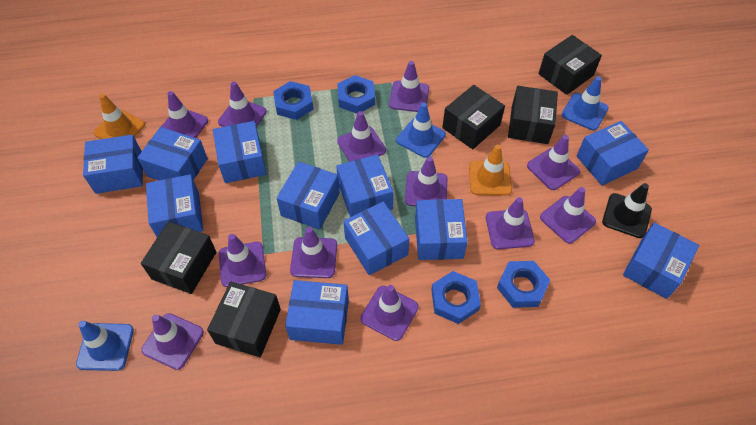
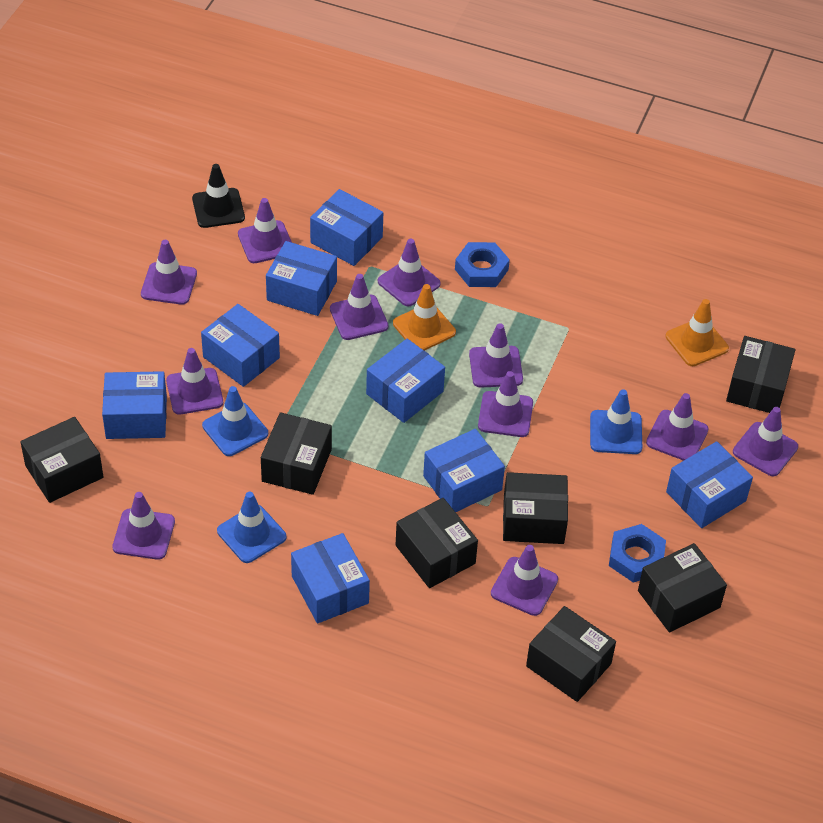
black box: [141,221,216,294] [207,282,281,357] [442,85,505,149] [508,86,558,144] [539,35,602,95] = 5 -> [20,417,103,503] [261,412,332,495] [396,498,478,588] [503,472,568,544] [526,606,616,702] [638,543,727,633] [726,336,795,413] = 7
blue box: [83,135,143,194] [137,127,208,181] [146,174,203,237] [213,121,267,183] [277,161,340,230] [285,280,349,345] [336,154,394,217] [344,202,409,275] [415,199,468,260] [577,121,649,186] [623,222,699,299] = 11 -> [102,371,167,439] [201,304,280,387] [266,241,337,316] [291,533,370,623] [310,189,383,266] [366,339,445,423] [423,429,505,512] [666,441,753,528] = 8
blue nut: [273,81,314,120] [337,75,375,114] [431,271,481,324] [497,261,550,308] = 4 -> [455,242,510,287] [609,524,666,583] = 2
purple traffic cone: [141,313,204,370] [161,91,208,138] [218,81,267,127] [219,234,266,287] [290,227,337,278] [337,111,386,162] [360,285,419,341] [389,61,429,112] [405,156,448,206] [486,197,535,249] [527,135,580,190] [540,187,596,243] = 12 -> [112,492,175,560] [141,240,197,305] [166,348,223,415] [238,198,292,263] [330,274,388,340] [378,239,441,306] [469,323,523,388] [478,371,533,437] [491,545,558,616] [646,393,709,461] [733,407,798,476] = 11

